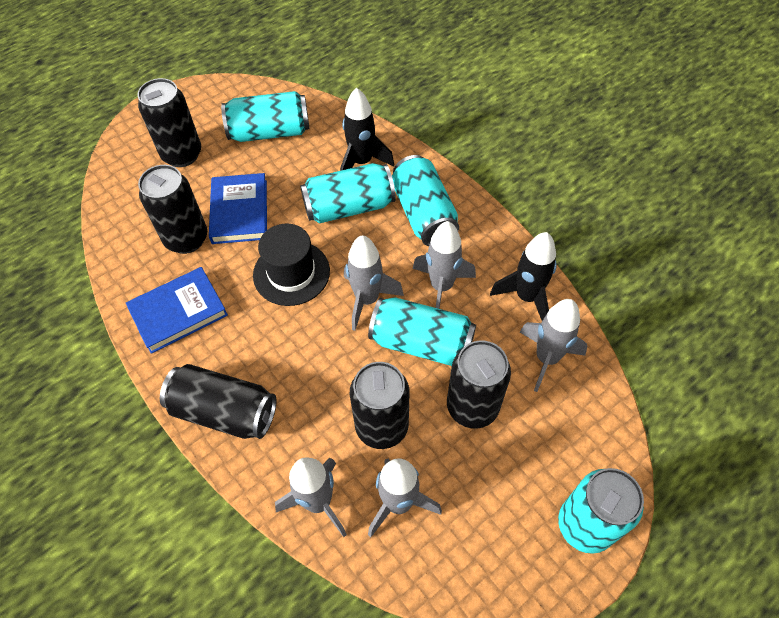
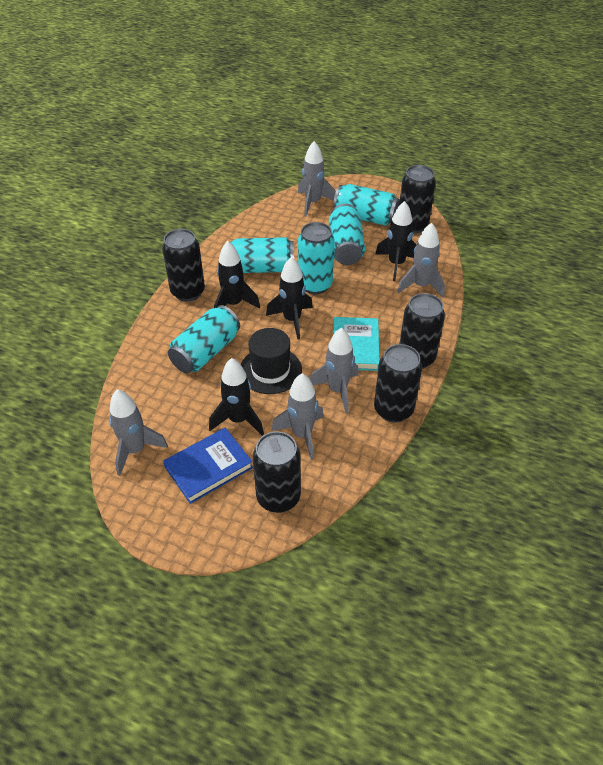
black rocket: [340,88,394,171] [490,232,557,321] = 2 -> [209,358,264,435] [214,241,260,308] [266,256,313,339] [375,201,416,281] = 4
blue book: [126,267,228,354] [209,173,267,244] = 2 -> [163,428,253,504] = 1
turquoise book: none = 0 -> [333,317,380,371] = 1

